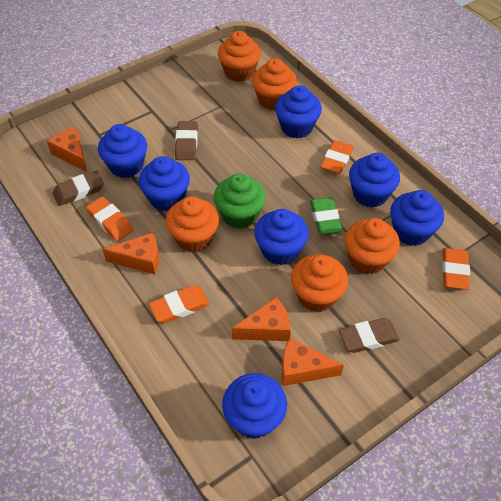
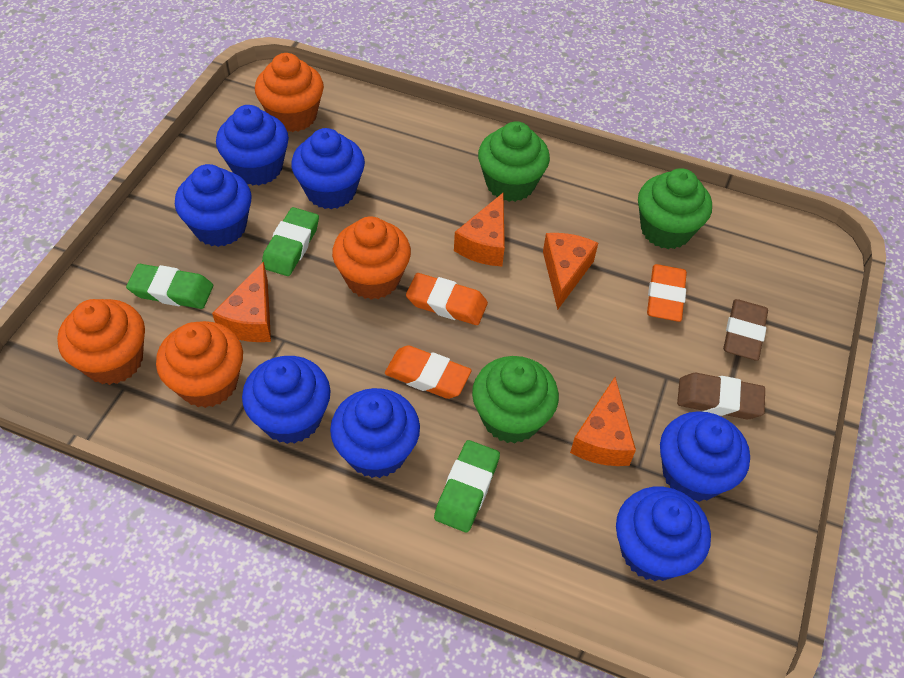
brown eraser: [53,170,104,206] [175,121,198,160] [339,318,400,353] = 3 -> [677,373,765,419] [723,299,768,361] = 2
green cupcake: [214,173,266,229] = 1 -> [472,356,559,443] [478,121,550,202] [638,168,712,249] = 3
green eraser: [310,197,342,234] = 1 -> [126,264,213,309] [262,207,319,276] [434,440,500,533] = 3
orange cupcake: [165,196,219,252] [218,31,261,82] [252,58,297,110] [291,254,348,312] [345,218,400,274] = 5 -> [57,299,145,385] [156,321,243,408] [255,53,324,132] [332,216,411,300] = 4
orange eraser: [86,196,134,241] [149,285,209,323] [320,140,354,174] [442,248,470,290] = 4 -> [385,345,472,399] [406,273,488,325] [647,264,687,322] = 3

